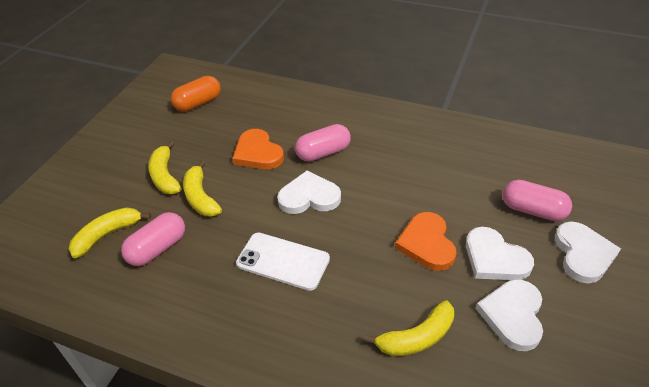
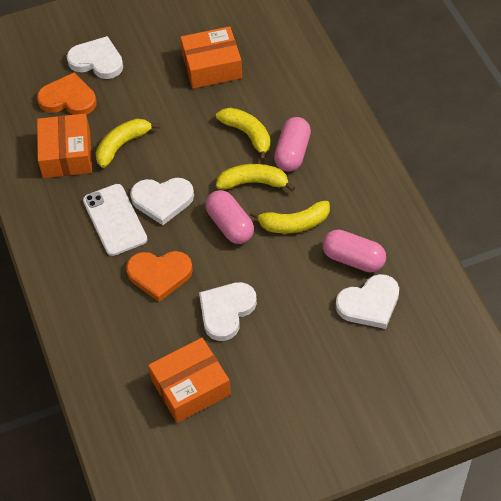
orange box: none = 0 -> [37,114,92,178] [148,338,231,423] [180,26,242,89] = 3
orange capsule: [171,76,221,112] = 1 -> none = 0

